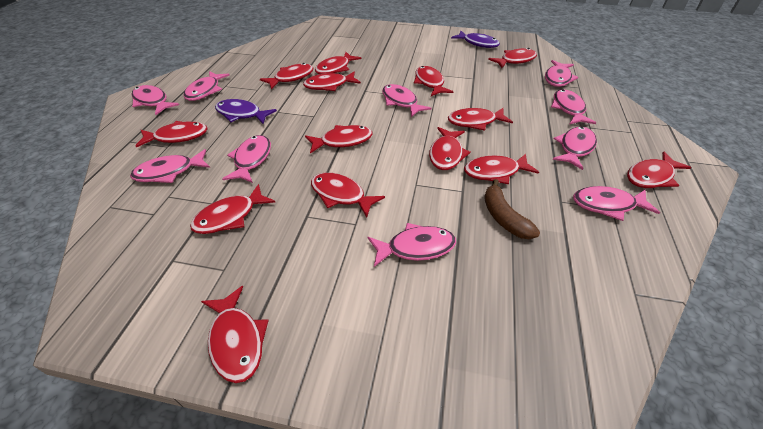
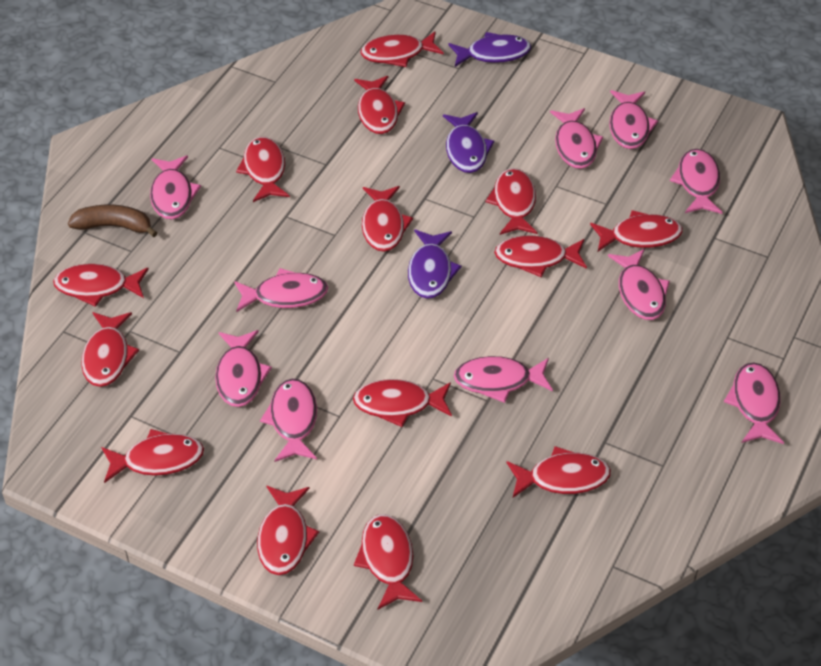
purple fish: [215,99,277,124] [451,31,500,48] = 2 -> [408,229,462,299] [443,112,494,173] [448,32,531,67] = 3

